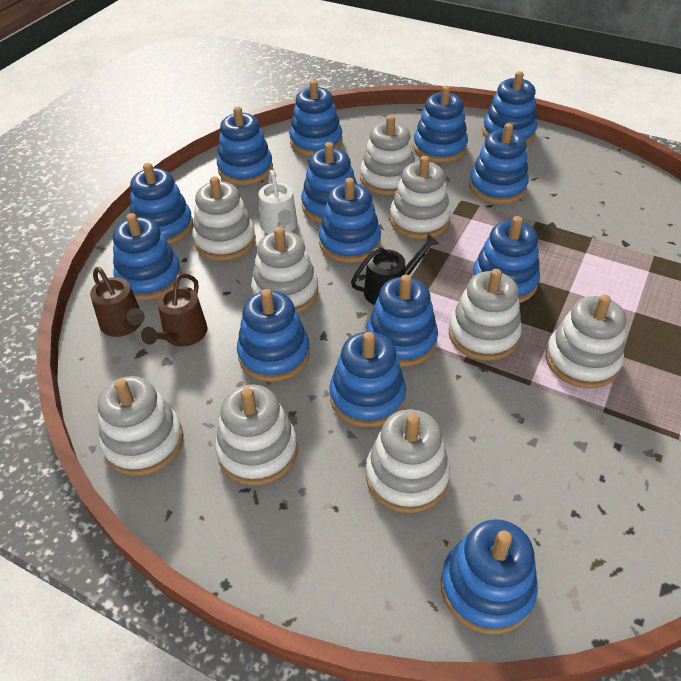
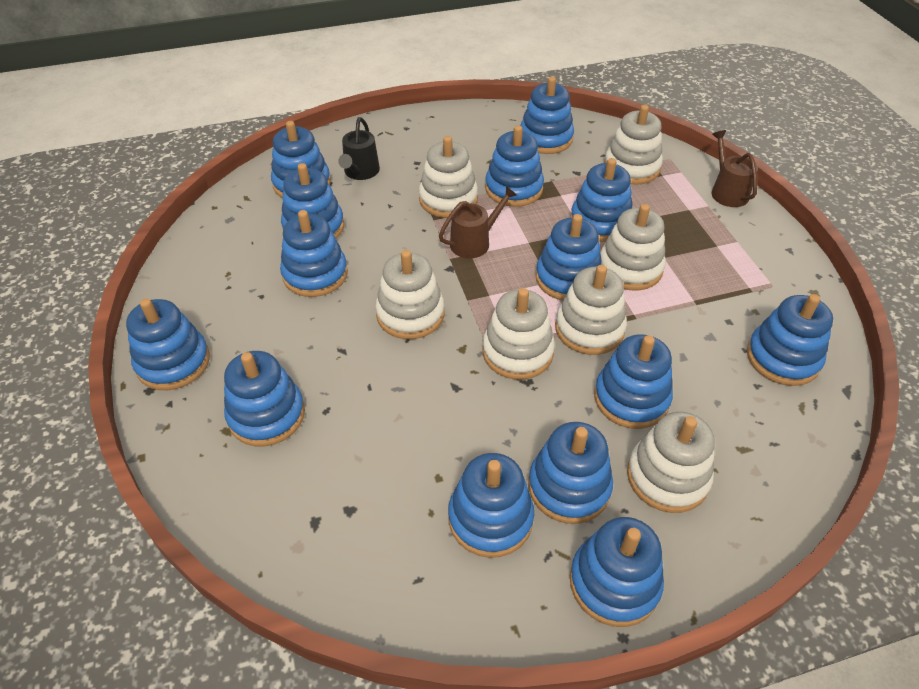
white stacking toy: [98,376,184,476] [192,176,256,261] [215,385,297,485] [251,227,318,313] [360,115,415,195] [366,409,450,513] [390,156,451,239] [449,269,522,361] [545,295,626,388] = 9 -> [375,250,444,339] [419,136,478,218] [482,288,555,380] [555,265,627,355] [600,204,666,291] [604,105,663,185] [627,412,715,513] = 7
white watering can: [259,170,298,234] = 1 -> none = 0

